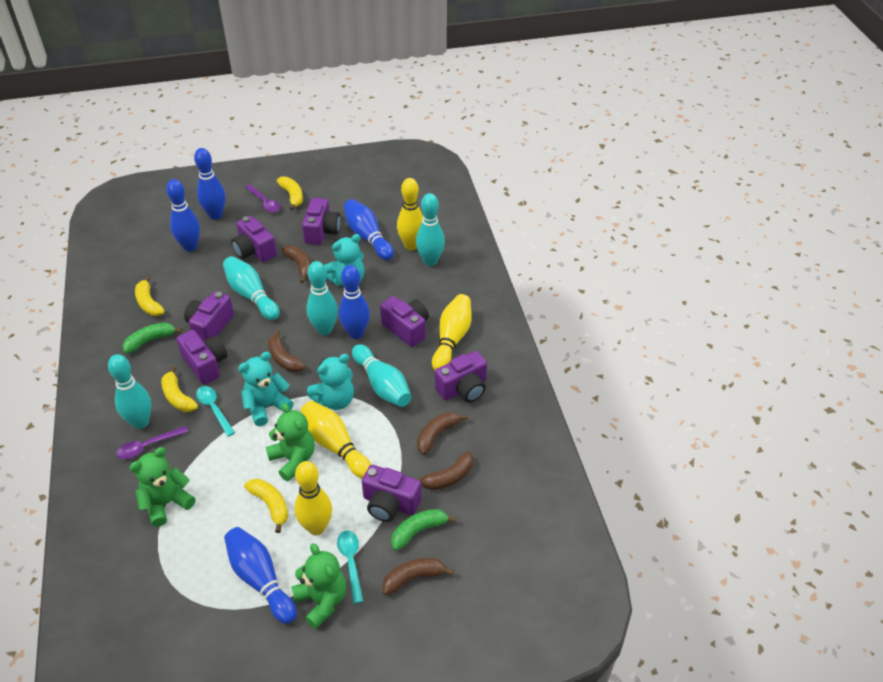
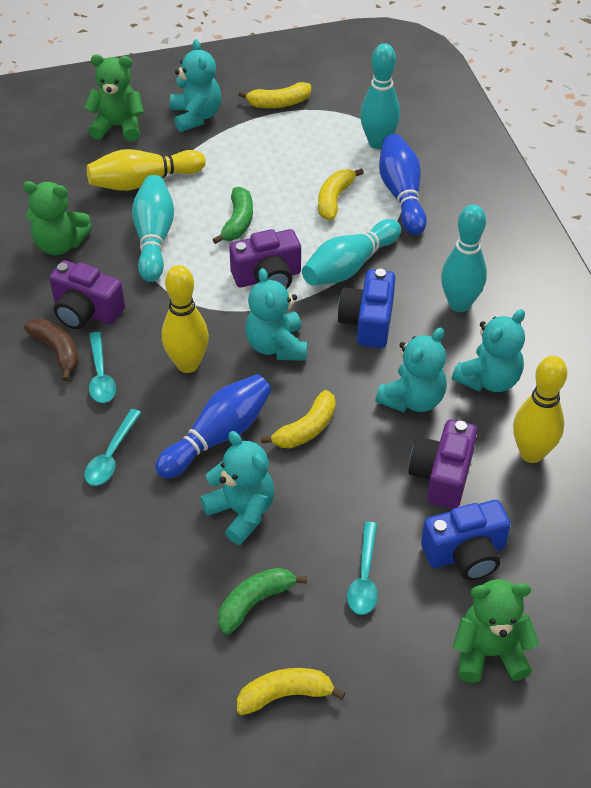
blue bowling pin: [166,179,200,252] [194,148,226,220] [224,527,297,624] [339,265,370,339] [344,199,394,260] = 5 -> [155,374,271,479] [379,134,427,235] = 2
blue camera: none = 0 -> [338,269,395,348] [421,500,511,580] = 2
brown banana: [268,329,305,372] [282,245,311,283] [382,558,454,595] [414,451,473,490] [417,412,468,455] = 5 -> [24,319,79,381] = 1
purple camera: [176,330,227,384] [184,291,234,341] [231,216,277,262] [302,198,341,245] [362,465,422,522] [380,296,429,347] [435,351,487,403] = 7 -> [49,260,125,329] [229,229,301,287] [409,420,477,509] = 3
purple spoon: [116,426,188,459] [245,184,280,213] = 2 -> none = 0
turquoise bowling pin: [108,354,152,429] [223,256,280,320] [306,261,338,335] [352,344,411,407] [416,193,445,266] = 5 -> [132,175,174,282] [302,219,401,286] [360,43,400,149] [441,205,487,312] = 4
turquoise spoon: [196,386,235,437] [337,531,363,604] = 2 -> [84,409,141,486] [89,332,116,403] [347,522,378,615] = 3
turquoise teddy bear: [238,352,294,426] [307,354,354,410] [324,234,364,286] = 3 -> [170,39,221,132] [200,431,274,545] [245,268,307,361] [375,328,447,412] [452,309,525,392] = 5
yellow bowling pin: [294,461,332,535] [301,401,371,478] [397,178,423,250] [432,294,472,370] = 4 -> [86,149,206,191] [162,265,209,373] [513,356,567,463] = 3

